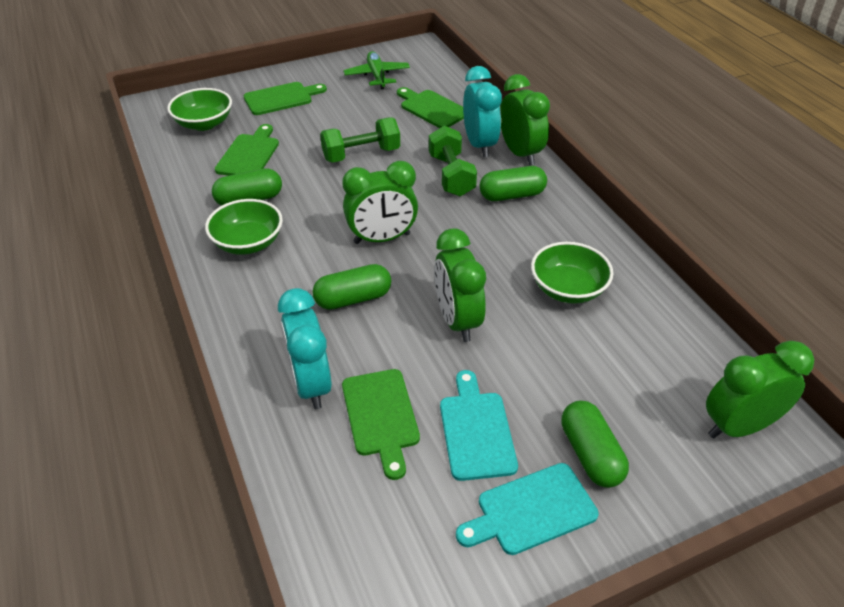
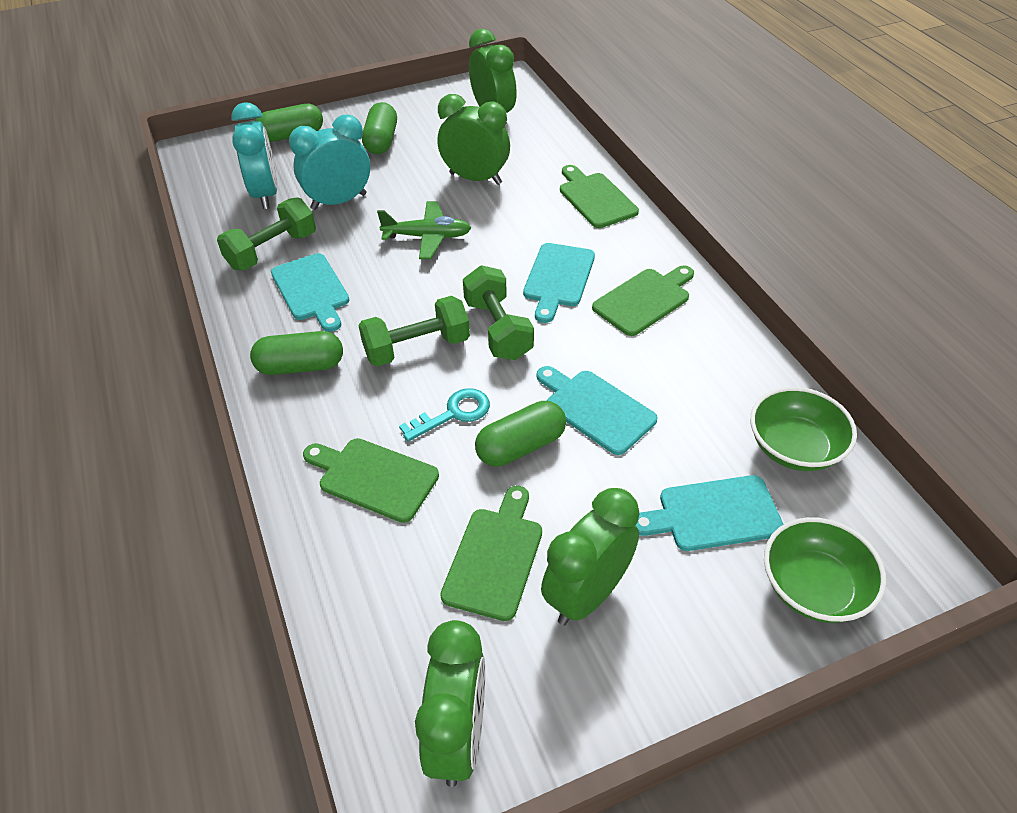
green bowl: [167,88,232,131] [205,199,283,255] [531,242,613,304] = 3 -> [750,387,857,471] [764,517,886,623] = 2
green dumbbell: [320,118,400,163] [429,126,477,196] = 2 -> [217,197,316,270] [358,296,470,366] [463,265,534,360] = 3
turquoise cutting board: [440,370,518,481] [456,463,599,555] = 2 -> [271,253,349,332] [523,243,595,323] [537,366,657,455] [636,475,784,551] = 4
turquoise key: none = 0 -> [399,388,490,442] = 1

